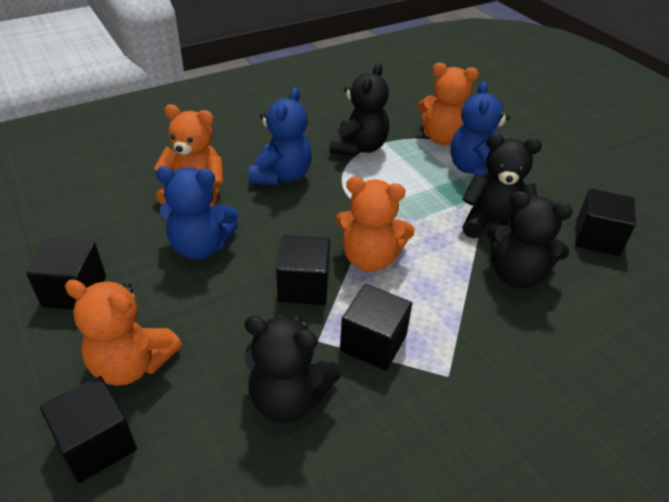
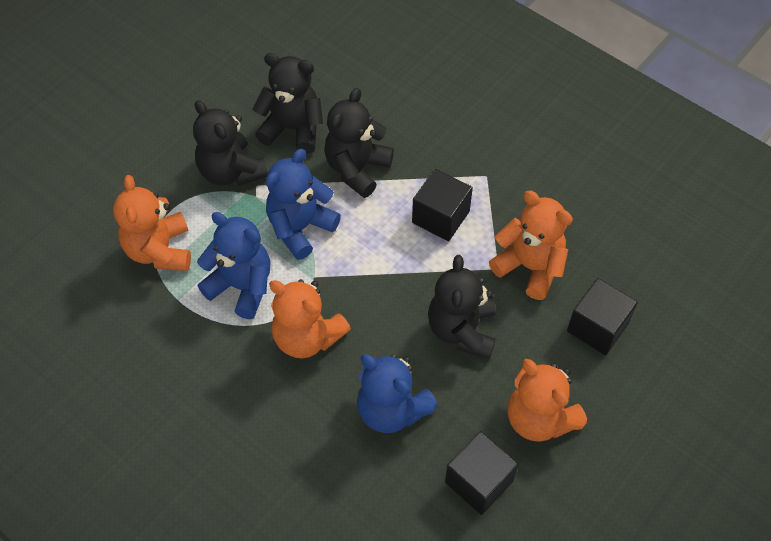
black cube: [26,239,106,310] [40,376,137,483] [276,235,330,305] [340,284,412,371] [575,189,636,256] = 5 -> [412,169,473,241] [445,431,519,515] [567,278,638,355] = 3

